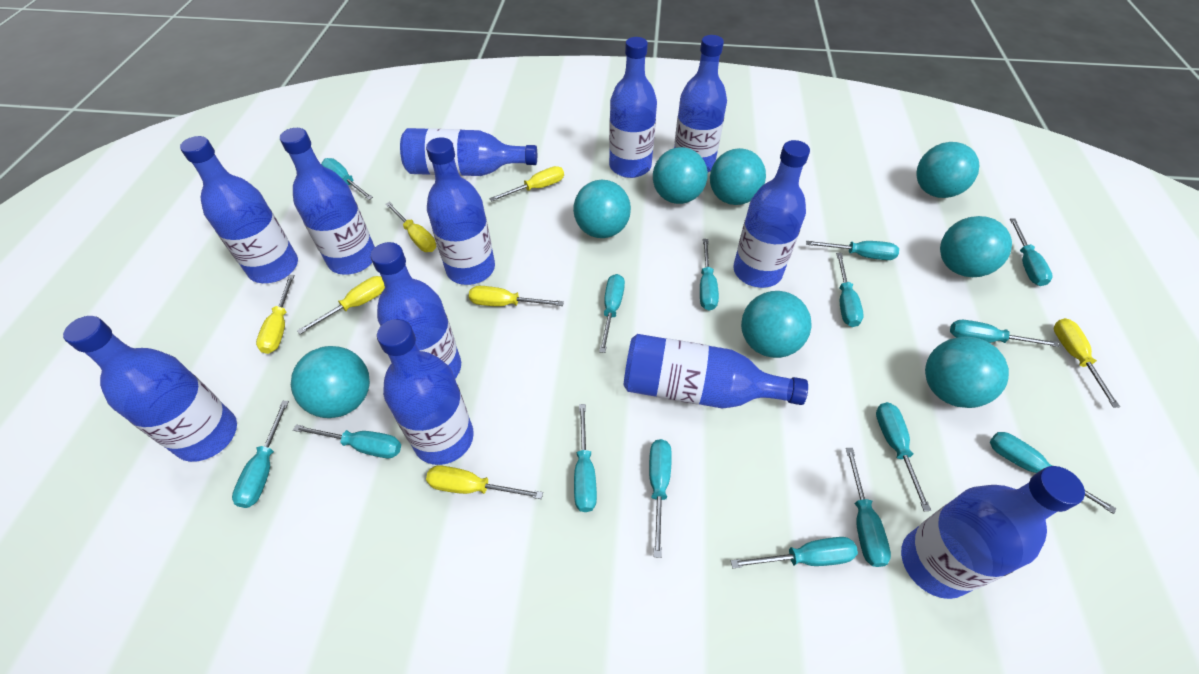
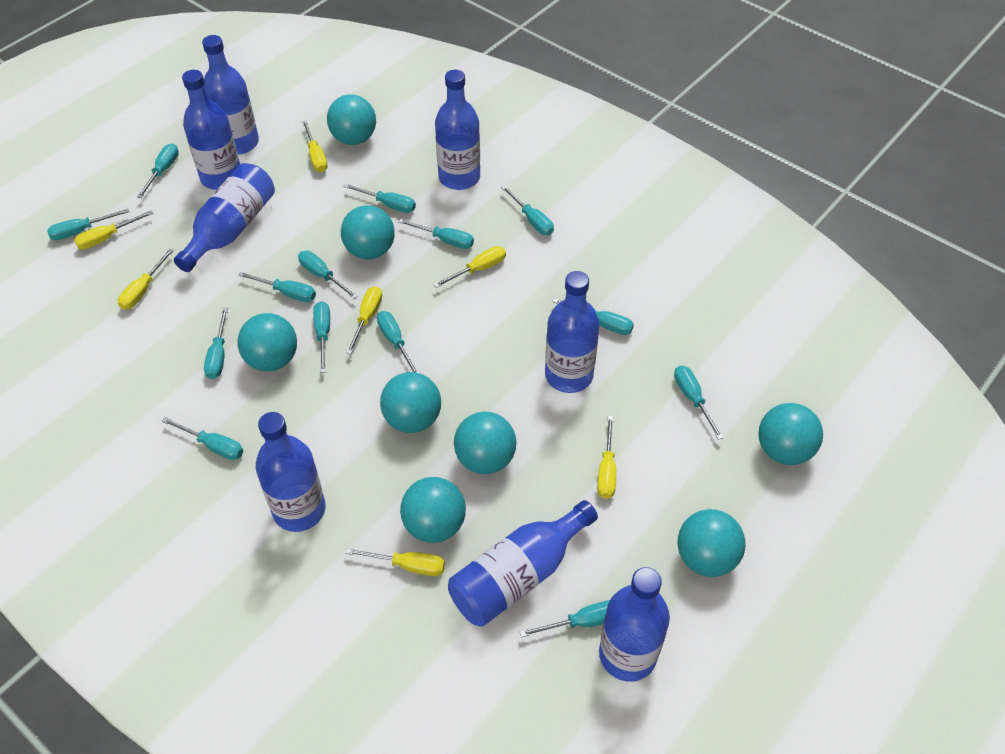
blue bottle: [63,316,237,462] [180,136,298,283] [280,128,375,275] [371,242,461,378] [377,319,474,465] [400,128,537,176] [426,137,495,285] [609,37,657,178] [624,334,808,409] [674,35,727,172] [733,140,810,288] [901,466,1085,599] = 12 -> [174,163,275,272] [182,70,240,190] [202,35,259,155] [256,412,326,532] [435,70,480,190] [448,500,598,627] [545,271,600,393] [599,567,670,682] = 8
turquoise screwdriver: [232,401,289,508] [293,424,401,458] [321,158,373,200] [574,404,597,512] [599,274,625,353] [649,439,672,558] [700,239,719,311] [731,537,858,568] [806,241,899,260] [836,253,864,327] [846,448,891,567] [876,402,931,511] [950,320,1059,347] [990,432,1116,514] [1010,218,1053,286] = 15 -> [47,209,129,240] [137,144,179,198] [162,417,243,460] [204,307,228,379] [238,272,316,302] [298,251,358,299] [313,301,330,373] [343,184,416,213] [377,311,419,373] [398,219,474,249] [501,185,554,235] [520,600,610,637] [552,298,634,335] [674,366,723,440] = 14

